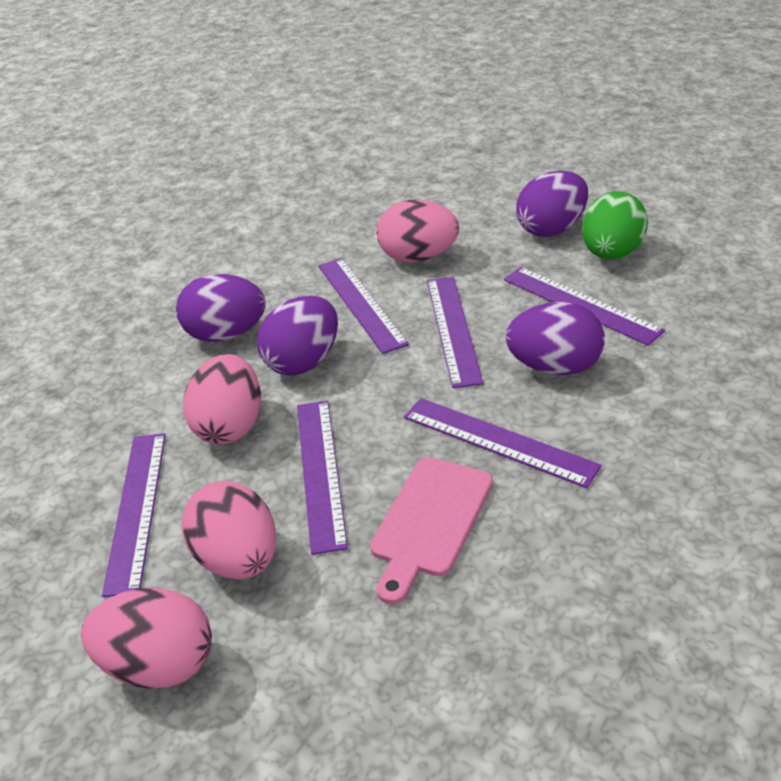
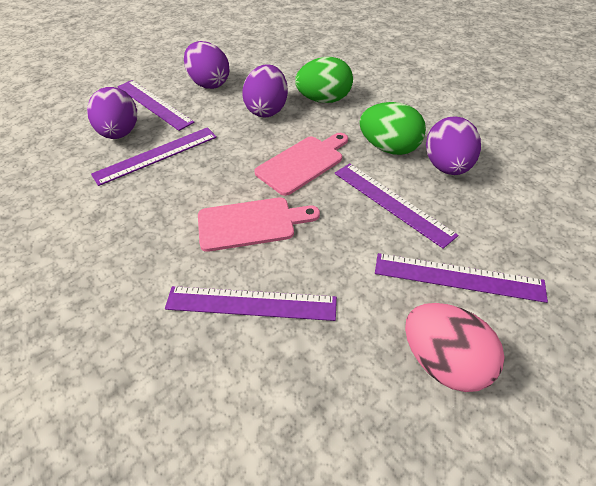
green egg: [582,191,648,260] = 1 -> [295,57,353,103] [359,102,426,155] = 2
pink cutting board: [370,457,493,604] = 1 -> [198,198,320,252] [254,133,348,196] = 2
pink egg: [81,588,212,689] [182,481,276,579] [183,354,261,445] [377,199,459,263] = 4 -> [405,303,504,392] = 1
purple ruler: [102,433,166,597] [297,401,348,555] [318,258,409,354] [404,398,602,488] [427,277,483,388] [504,267,665,346] = 6 -> [91,127,217,186] [117,80,194,131] [165,286,337,321] [335,163,459,249] [375,253,548,303] = 5

